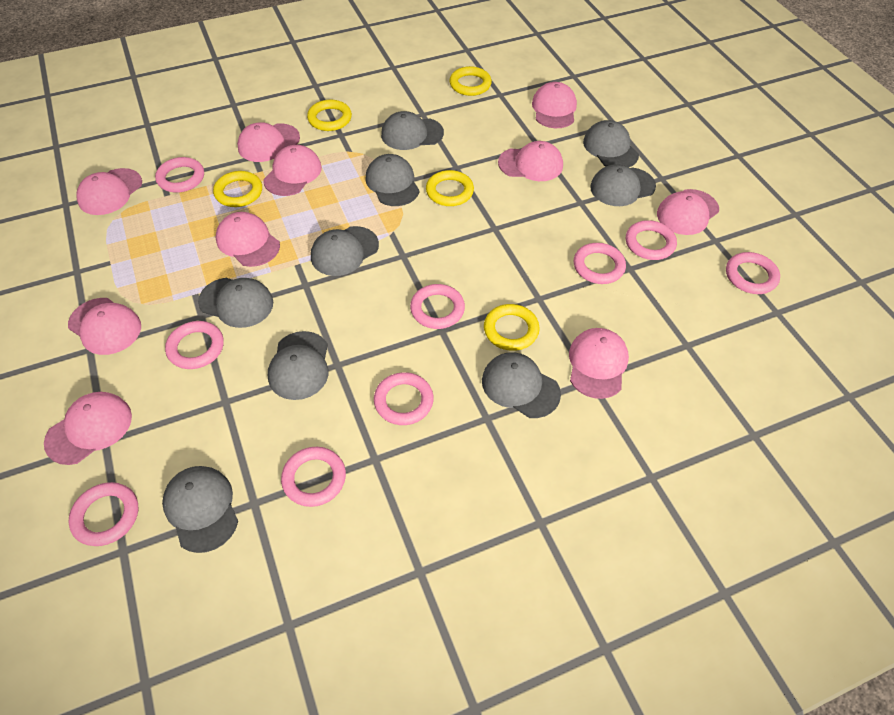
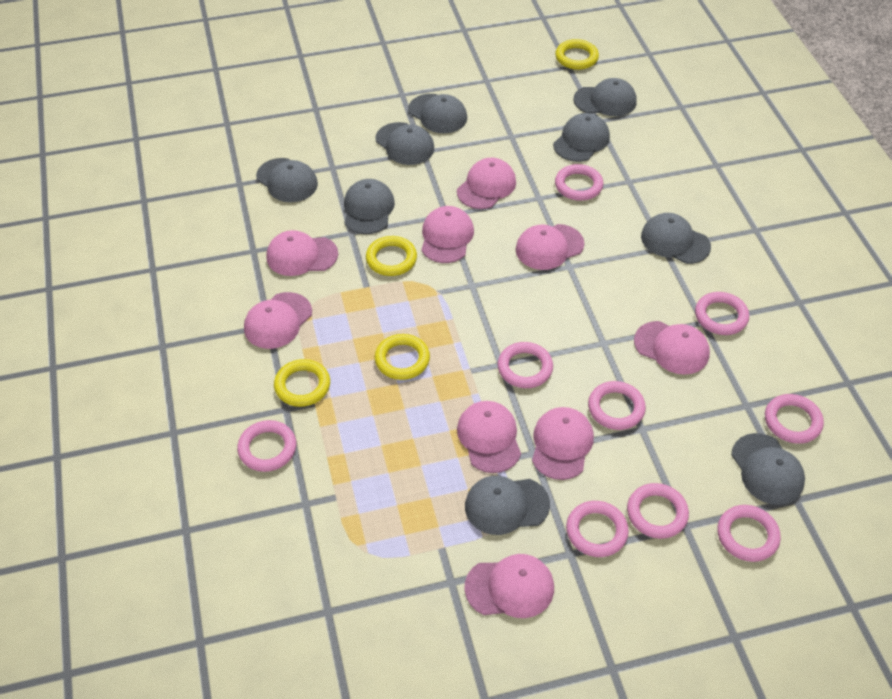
pink cap: [44,392,132,465] [68,298,141,355] [76,168,142,215] [216,212,280,267] [237,122,300,162] [263,145,322,196] [498,141,563,181] [532,82,577,128] [569,328,629,399] [657,189,719,235] = 10 -> [244,292,312,349] [266,230,338,276] [421,206,474,263] [457,158,516,209] [457,401,521,473] [464,554,554,618] [516,224,584,270] [532,407,594,480] [634,321,710,375] = 9
yellow ring: [213,171,262,207] [307,100,352,131] [426,170,474,206] [450,66,492,96] [484,304,540,351] = 5 -> [274,359,330,407] [366,236,417,276] [375,334,430,380] [555,39,599,70] = 4

